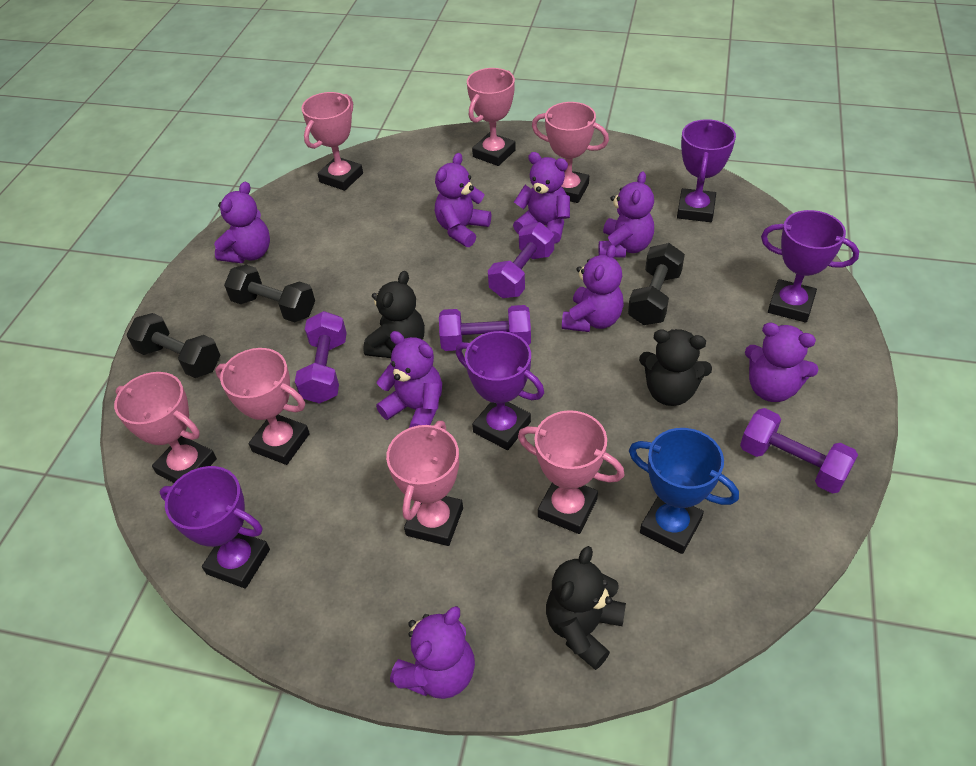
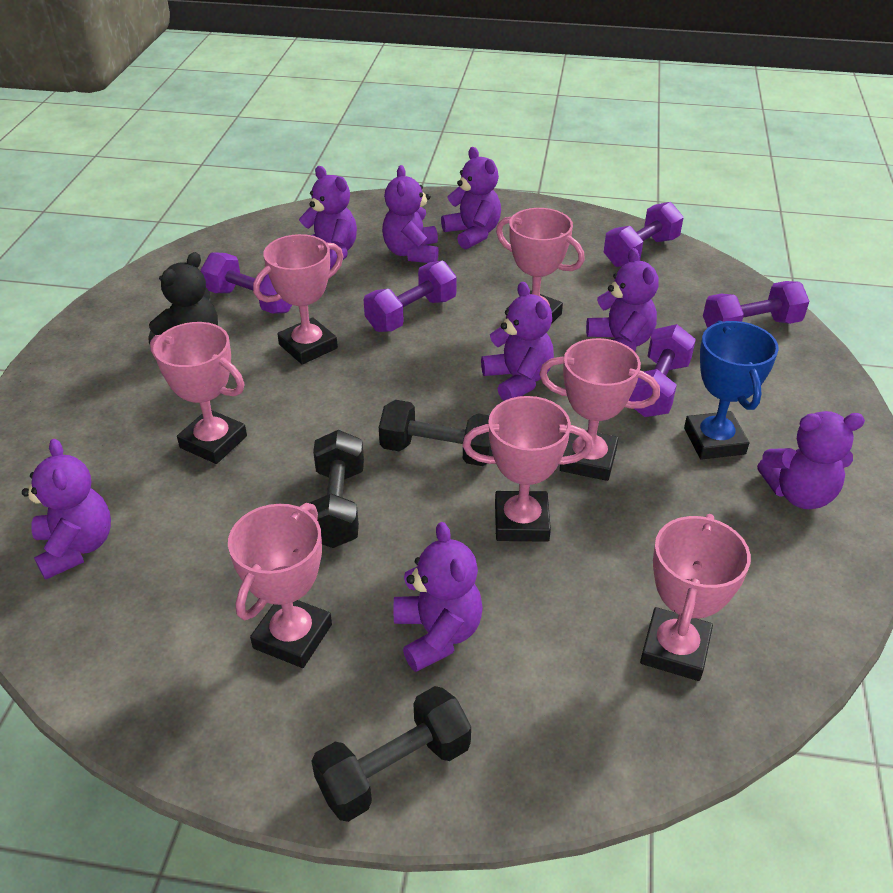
black teddy bear: [363,271,425,358] [546,546,626,670] [639,329,712,406] = 3 -> [148,252,218,344] = 1
purple dumbbell: [295,311,347,404] [439,305,531,351] [488,222,554,298] [740,408,858,494] = 4 -> [201,252,292,314] [364,261,457,332] [604,202,684,267] [629,324,696,417] [703,281,809,328] = 5
purple trophy: [160,466,270,589] [456,331,544,450] [677,119,736,222] [761,210,859,323] = 4 -> none = 0

